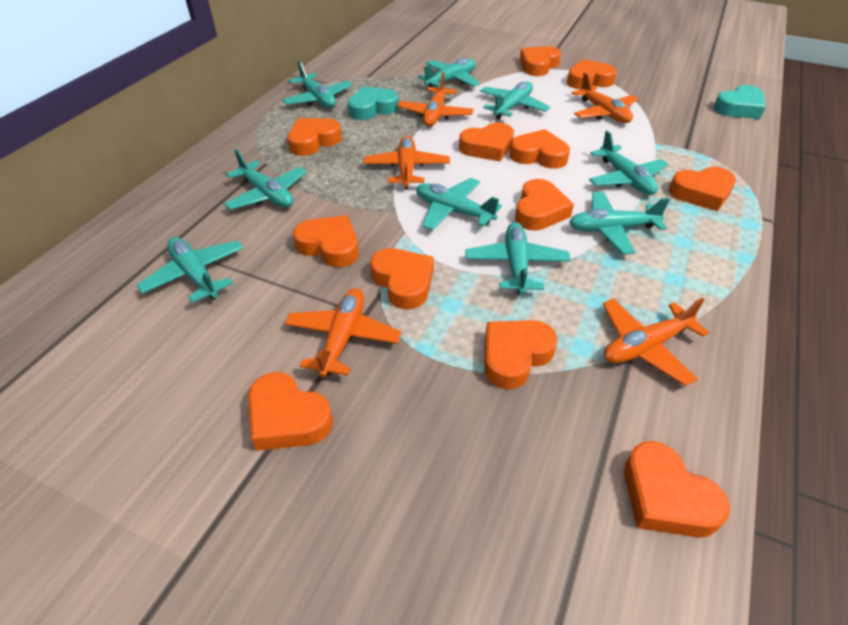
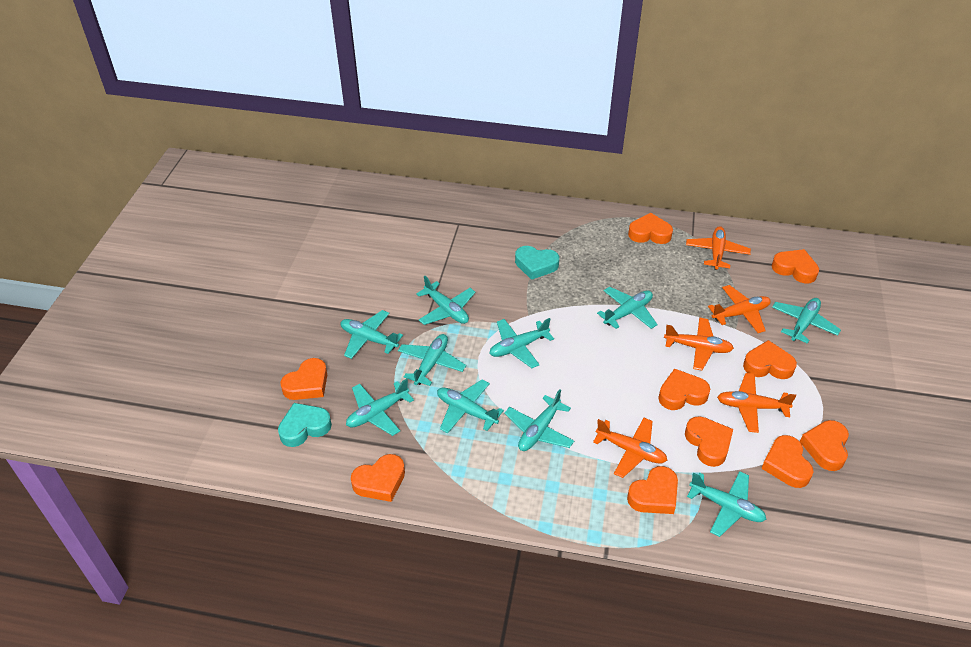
orange heart: [248,372,333,451] [287,118,342,156] [293,215,359,267] [370,248,434,309] [459,122,514,161] [484,320,557,389] [510,129,570,169] [515,179,574,231] [520,46,561,76] [567,59,617,89] [624,441,730,538] [669,167,736,211] = 12 -> [280,358,327,400] [351,454,405,502] [627,466,678,514] [628,213,673,244] [658,368,710,410] [685,416,733,467] [743,340,797,379] [761,435,814,488] [772,249,819,284] [800,420,849,471] = 10
turquoise plane: [137,237,243,303] [224,149,307,210] [282,61,352,108] [416,178,502,230] [418,58,480,87] [465,222,571,295] [480,81,550,120] [569,192,670,254] [589,131,668,195] = 9 -> [341,310,403,359] [346,379,414,436] [398,334,466,386] [416,276,476,325] [437,379,504,433] [489,318,554,368] [504,389,574,451] [597,287,658,329] [687,471,767,537] [772,298,841,344] = 10

